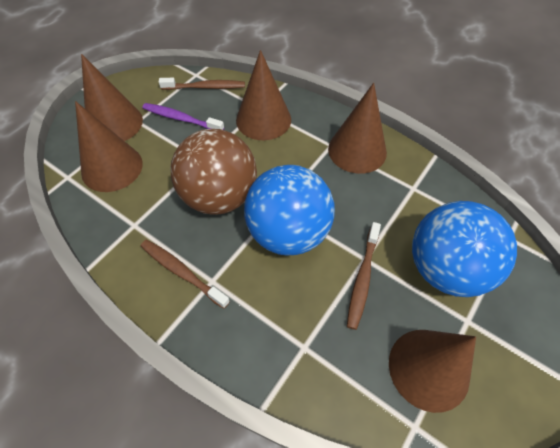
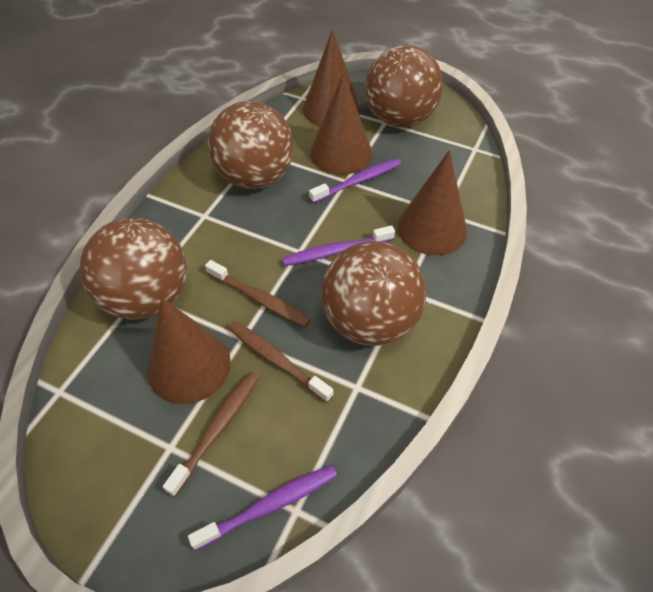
blue ball: [244,165,335,255] [412,201,517,297] = 2 -> none = 0
brown ball: [170,129,257,215] = 1 -> [80,218,187,320] [208,101,294,189] [321,241,426,346] [365,45,443,127] = 4
brown cone: [75,101,143,192] [81,54,143,141] [236,50,291,140] [328,83,387,174] [389,330,476,413] = 5 -> [147,297,231,404] [303,29,361,126] [310,73,372,175] [397,150,467,255] = 4
purple toothbrush: [143,103,224,130] = 1 -> [188,465,337,551] [282,225,395,266] [309,158,401,203] = 3

